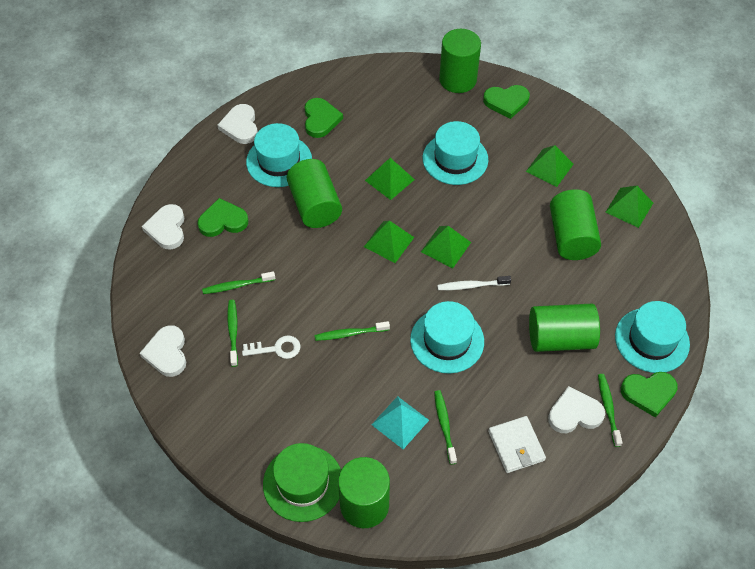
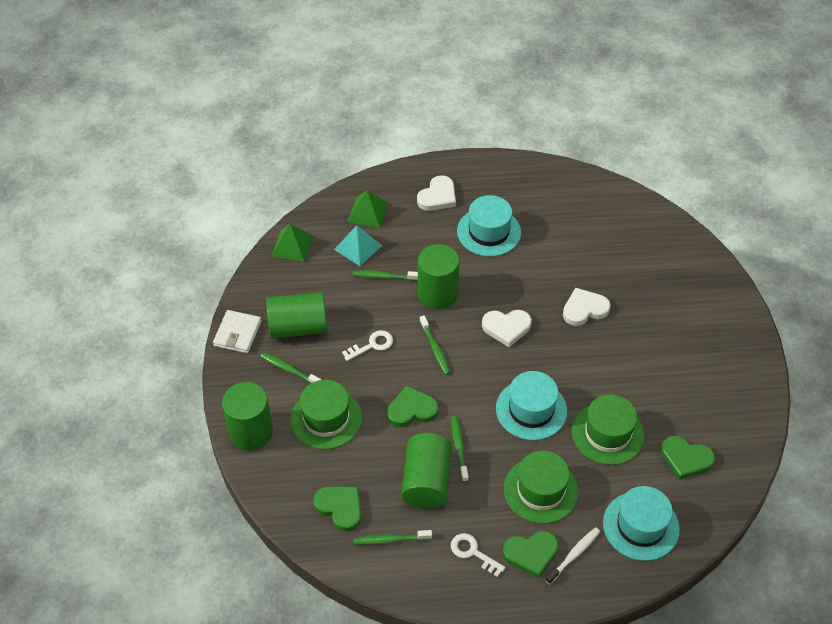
green cylinder: [286,159,342,228] [338,457,390,528] [439,29,481,93] [529,304,600,352] [550,189,601,260] = 5 -> [222,382,273,451] [266,292,327,339] [402,433,452,509] [418,244,460,310] = 4
green hat: [263,443,341,522] = 1 -> [290,380,362,449] [504,451,579,524] [572,394,644,465] = 3
green pyramid: [364,220,414,263] [365,158,415,200] [421,226,471,268] [526,145,574,187] [606,186,653,228] = 5 -> [271,224,314,262] [347,190,389,228] = 2
turquoise hat: [246,123,312,187] [410,301,484,374] [423,121,488,185] [615,301,690,373] = 4 -> [457,195,521,257] [496,371,567,440] [603,486,680,561] = 3
white heart: [140,325,186,377] [142,204,184,250] [217,104,258,144] [548,386,605,433] = 4 -> [417,175,456,211] [482,310,532,347] [563,288,611,326] = 3
white key: [242,335,301,359] = 1 -> [342,330,393,361] [451,533,506,577] = 2

